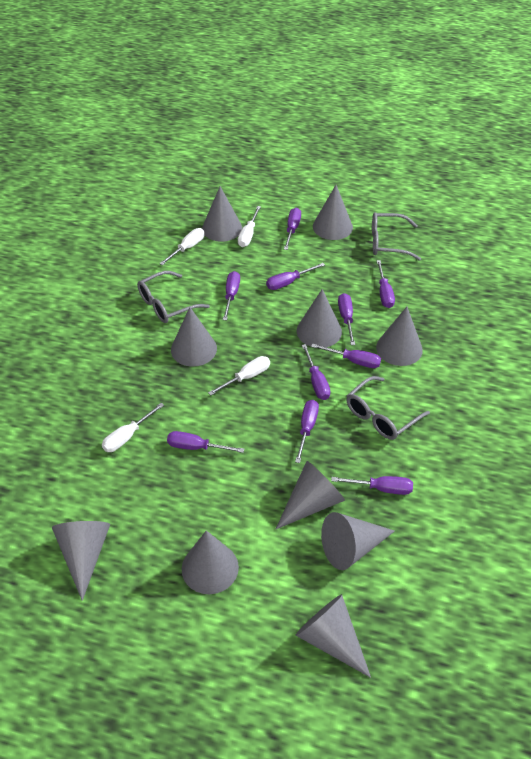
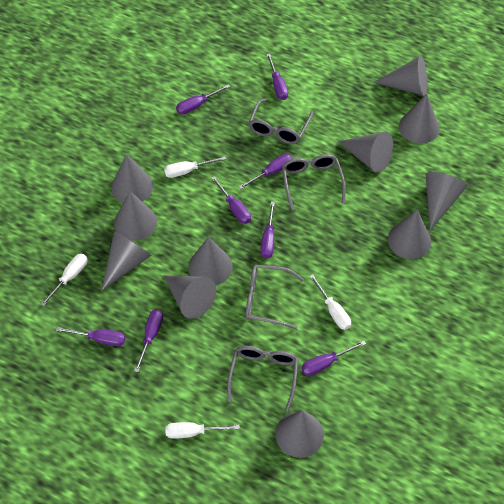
grey cone: [52,521,110,601] [171,307,217,367] [182,530,239,594] [202,186,242,242] [276,461,345,529] [295,594,371,678] [297,289,342,347] [313,185,353,240] [321,512,395,570] [376,307,423,366] = 10 -> [101,231,152,291] [111,154,153,203] [114,191,157,241] [163,275,216,319] [188,237,233,285] [275,410,324,458] [338,132,393,173] [374,56,427,96] [388,210,431,259] [399,94,439,144] [426,172,467,230] = 11
grey glasses: [137,271,210,323] [346,376,430,440] [372,212,421,261] = 3 -> [227,346,298,412] [246,265,304,329] [248,98,313,144] [282,154,346,210] = 4
purple screwdriver: [167,431,244,453] [223,271,240,321] [266,263,325,290] [284,208,301,250] [295,400,319,463] [302,344,330,400] [311,343,381,368] [331,476,413,495] [338,293,355,345] [377,260,395,308] = 10 -> [56,327,125,346] [134,309,163,372] [176,84,230,115] [211,176,251,224] [239,154,293,189] [260,201,275,259] [266,54,288,100] [301,341,366,376] = 8

